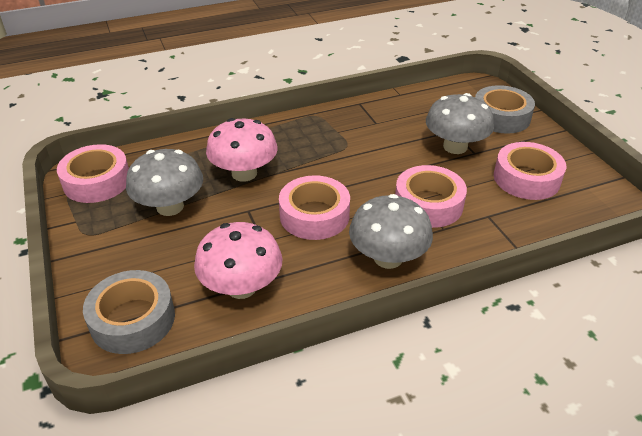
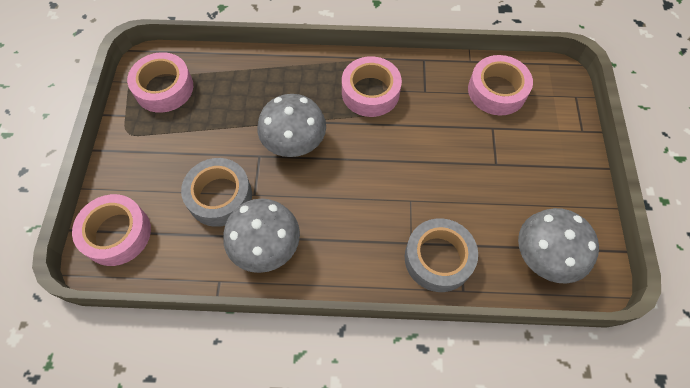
pink mushroom: [194,222,283,299] [206,118,278,182] = 2 -> none = 0

